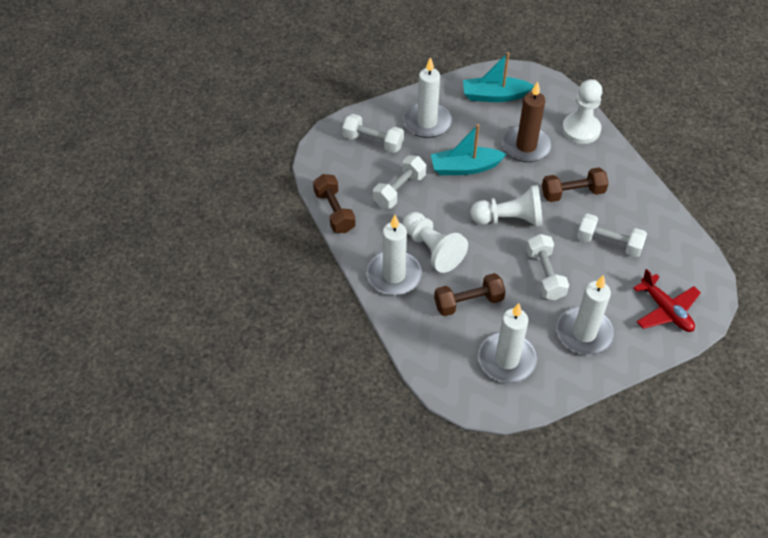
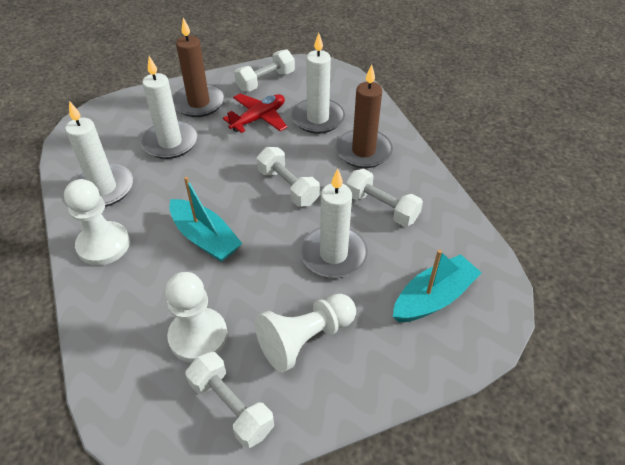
brown candle: [502,82,552,162] = 1 -> [173,18,225,117] [336,64,393,168] = 2
brown dumbbell: [313,174,356,233] [434,273,506,316] [542,168,609,202] = 3 -> none = 0

